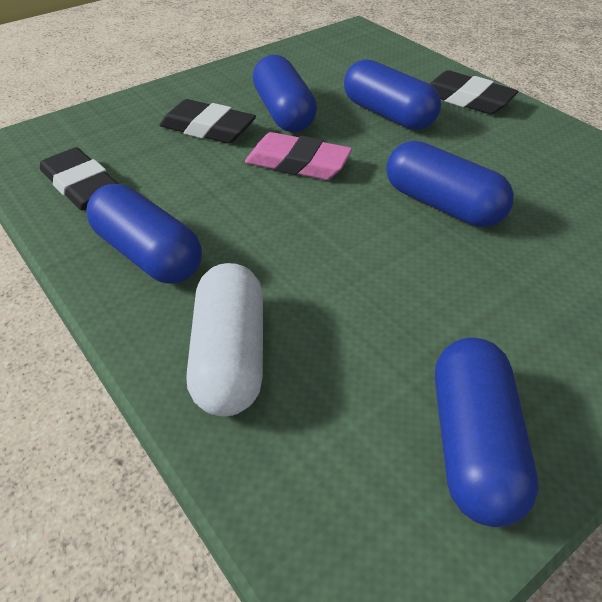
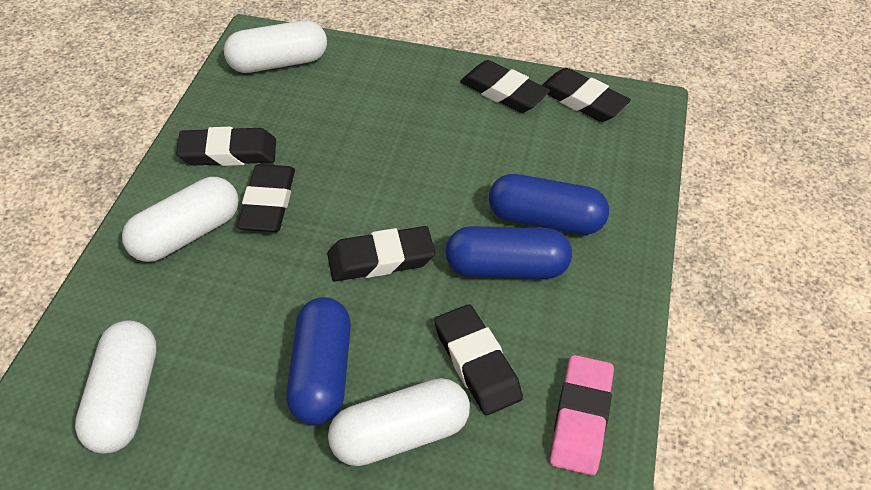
black eraser: [40,147,119,211] [160,99,256,144] [430,70,518,114] = 3 -> [176,127,276,166] [237,164,295,232] [327,226,435,281] [434,304,523,415] [460,60,550,113] [542,68,631,122] = 6
blue capsule: [86,184,202,284] [253,55,317,132] [344,59,441,130] [386,141,514,227] [435,337,539,527] = 5 -> [286,297,351,425] [445,226,572,279] [489,174,609,235] = 3
white capsule: [187,263,263,416] = 1 -> [75,320,157,453] [122,177,239,262] [224,20,327,73] [328,378,470,466] = 4

